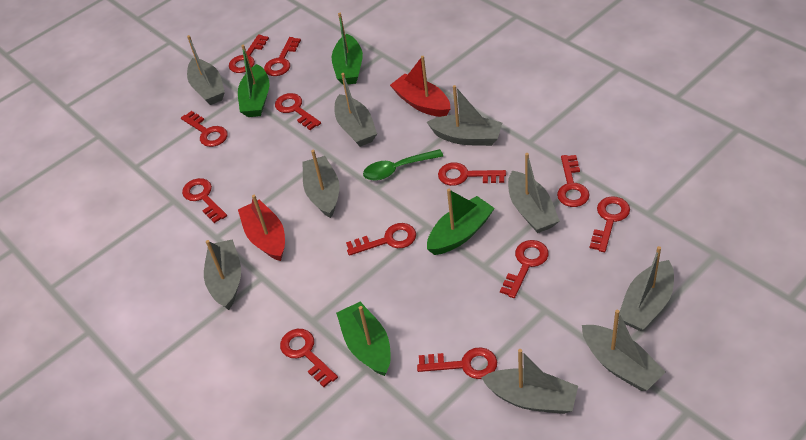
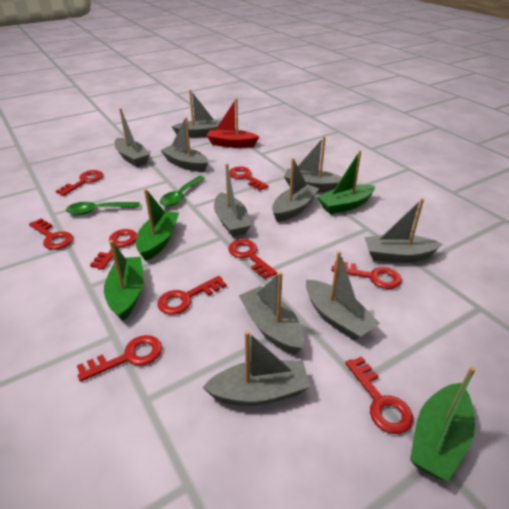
green spoon: [363,149,443,181] = 1 -> [66,202,140,215] [160,176,205,207] = 2
grey boat: [187,35,225,105] [204,239,241,310] [303,150,340,218] [335,73,377,147] [427,85,502,146] [481,349,578,414] [508,153,560,233] [582,310,665,391] [619,246,674,331] = 9 -> [115,108,150,167] [160,117,208,172] [172,90,221,138] [203,331,310,406] [214,163,251,237] [239,272,304,354] [272,158,319,222] [284,136,342,192] [306,251,380,341] [365,198,442,263] = 10
red boat: [238,195,285,261] [390,56,451,117] = 2 -> [206,98,259,148] = 1
red key: [181,111,228,147] [182,178,227,223] [229,34,269,73] [264,37,301,76] [275,93,321,130] [280,329,338,387] [346,223,416,256] [417,347,497,379] [438,162,506,186] [500,240,549,298] [557,155,589,207] [590,196,630,252] = 12 -> [29,218,73,250] [56,170,103,196] [77,335,162,382] [90,229,137,270] [158,276,227,315] [228,239,277,279] [229,166,269,191] [331,260,402,289] [345,356,413,434] = 9

